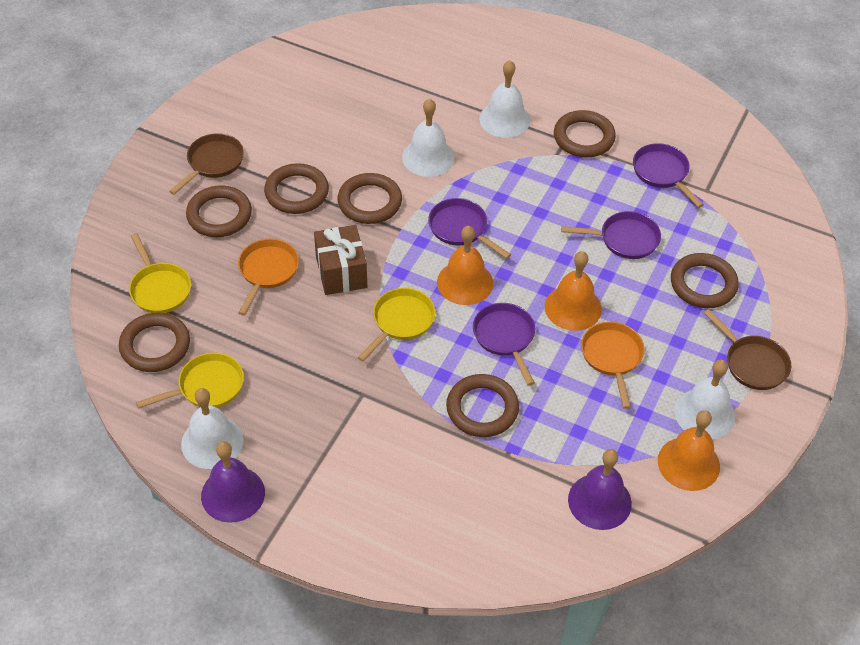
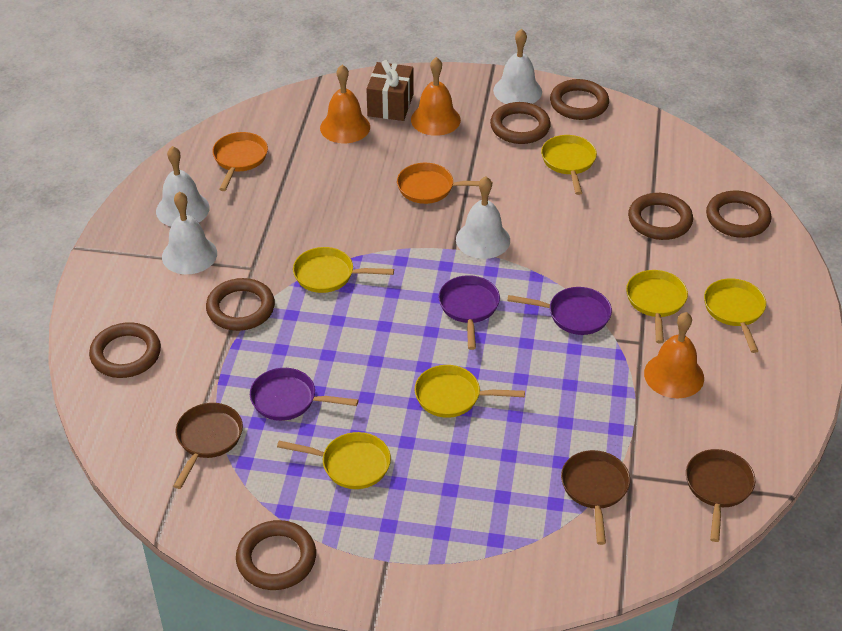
brown pan: [169,133,244,195] [704,309,791,390] = 2 -> [173,403,243,489] [561,450,630,545] [686,449,755,542] = 3
purple bell: [201,441,265,523] [568,449,632,530] = 2 -> none = 0
purple pan: [428,198,511,259] [473,303,535,386] [561,211,661,259] [633,143,704,208] = 4 -> [250,368,358,421] [438,275,500,350] [507,287,612,335] = 3
yellow pan: [129,233,191,313] [136,353,244,409] [358,288,435,362] = 3 -> [277,432,391,489] [293,247,394,293] [415,365,525,418] [541,135,597,195] [626,270,688,343] [704,278,766,353] = 6

